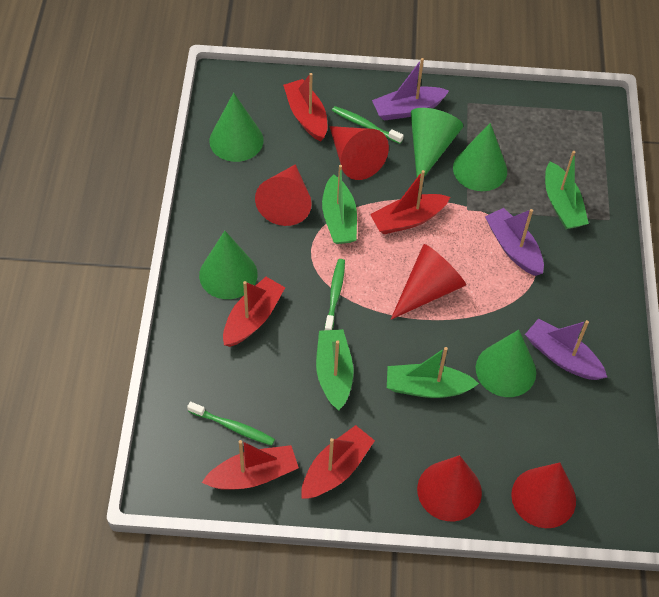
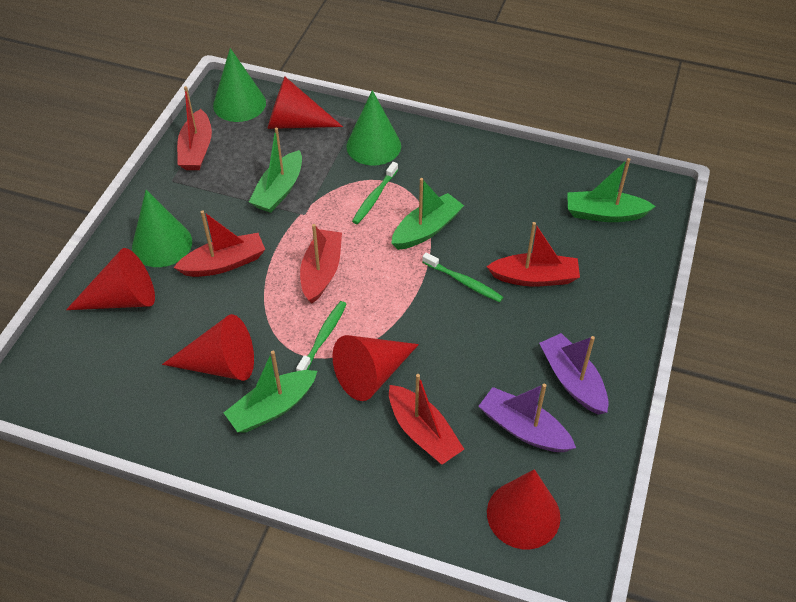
green cone: [199,231,258,299] [209,93,263,162] [411,108,463,179] [453,123,507,191] [476,330,536,397] = 5 -> [132,190,192,267] [213,48,266,122] [347,90,401,166] = 3
purple boat: [372,58,449,121] [485,208,544,276] [525,319,607,380] = 3 -> [478,384,576,452] [539,333,609,415] = 2

